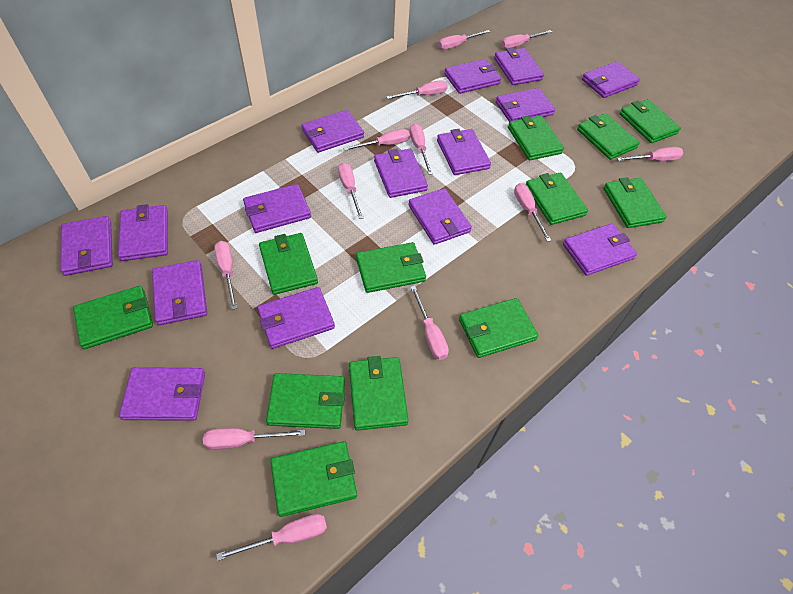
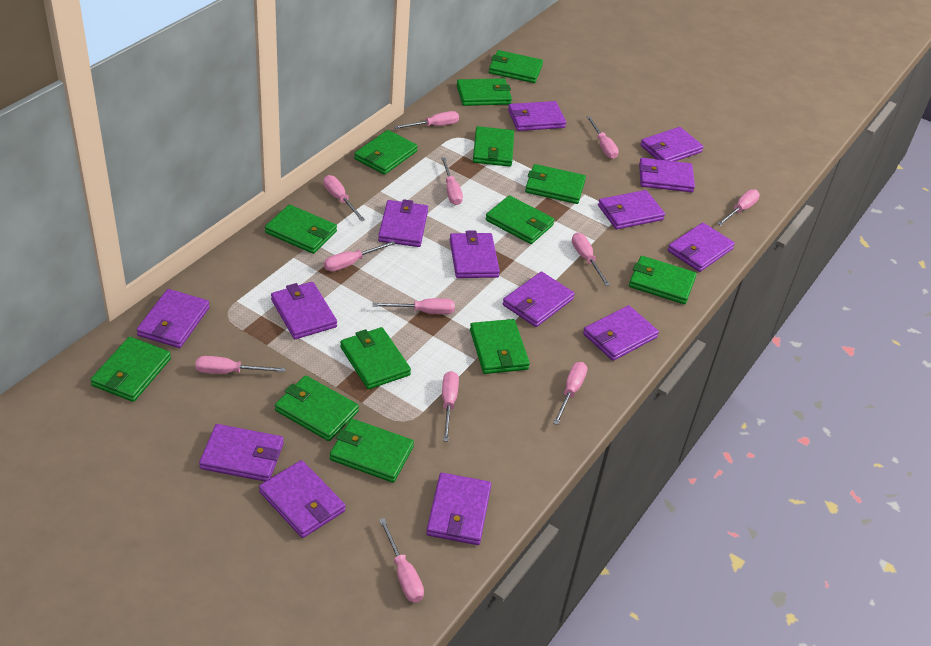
green wallet: [73,286,153,349] [259,233,318,295] [266,373,345,429] [270,441,357,517] [349,356,408,431] [356,242,426,293] [459,298,538,358] [508,115,564,160] [526,173,588,225] [577,113,640,160] [604,177,667,228] [620,99,681,143] = 12 -> [90,337,171,402] [265,205,337,254] [275,376,359,441] [330,419,414,483] [340,327,411,389] [354,130,418,175] [457,78,512,106] [470,319,530,374] [473,126,514,167] [486,195,555,244] [489,50,543,83] [525,164,586,204] [629,256,697,304] = 13
purple wallet: [60,216,113,276] [118,204,168,261] [119,367,205,421] [152,260,207,325] [243,184,311,233] [257,287,335,349] [302,110,364,153] [374,148,428,198] [408,188,472,245] [437,129,491,175] [444,59,501,94] [494,48,544,85] [496,88,555,122] [563,223,637,276] [582,61,640,98] = 15 -> [137,289,210,348] [199,424,284,481] [259,460,345,538] [271,282,337,339] [378,199,428,247] [426,473,491,545] [449,231,500,278] [503,272,575,327] [508,101,566,131] [583,305,659,361] [598,190,665,229] [639,158,695,192] [640,127,704,161] [668,223,735,272] = 14

